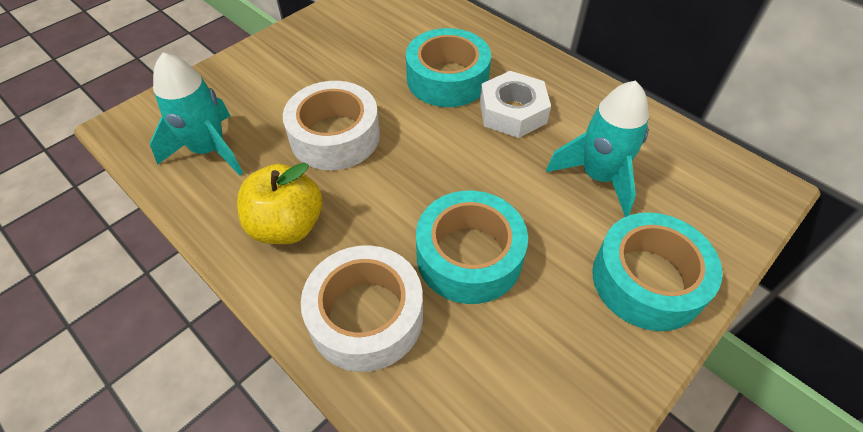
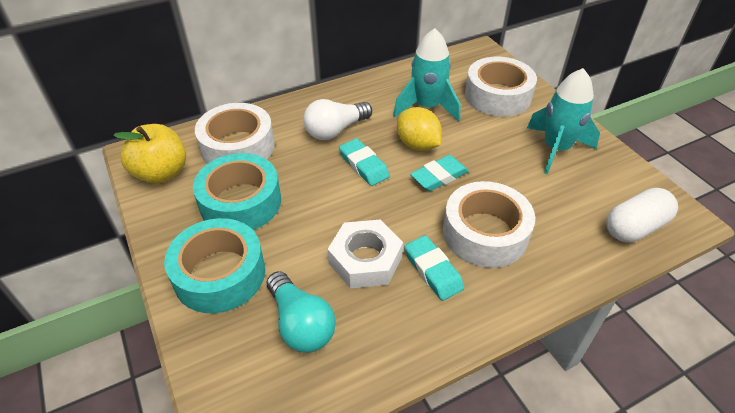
turquoise eraser: none = 0 -> [339,138,390,186] [404,235,464,301] [410,155,469,191] = 3
turquoise light bulb: none = 0 -> [267,271,336,353] = 1
turquoise tape: [406,28,491,107] [416,191,528,304] [592,212,722,331] = 3 -> [164,218,265,313] [193,153,281,230] = 2
white capsule: none = 0 -> [606,188,678,242] = 1
white light bulb: none = 0 -> [303,99,372,140] = 1
white tape: [283,81,380,170] [301,245,423,372] = 2 -> [195,103,275,164] [443,181,535,268] [465,57,537,117] = 3
yellow lemon: none = 0 -> [397,107,442,151] = 1

